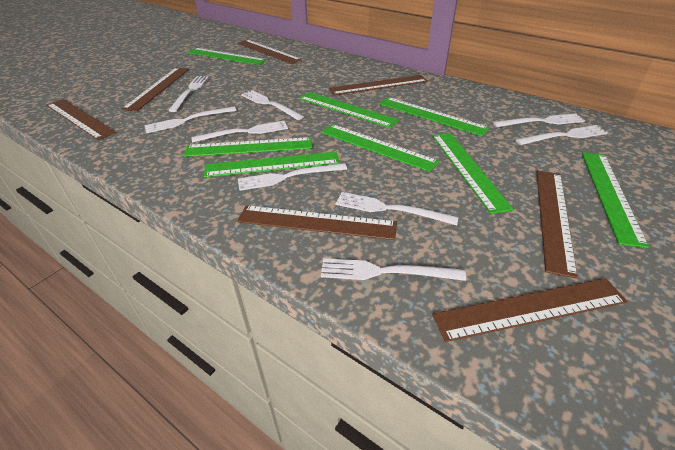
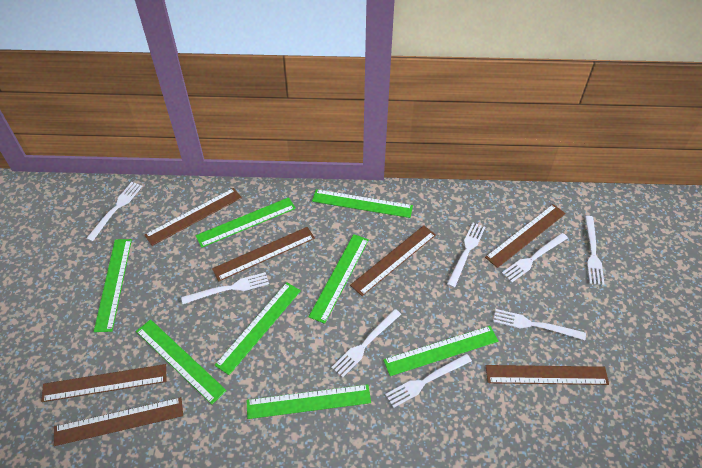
white fork: [144,106,237,133] [168,76,209,112] [191,121,288,143] [238,163,347,191] [241,90,304,120] [321,258,466,281] [336,192,459,225] [493,113,585,127] [515,125,608,145] = 9 -> [86,182,142,242] [181,272,269,304] [331,309,401,377] [385,354,472,408] [447,223,485,288] [493,309,586,340] [502,233,568,282] [585,216,605,285] = 8

